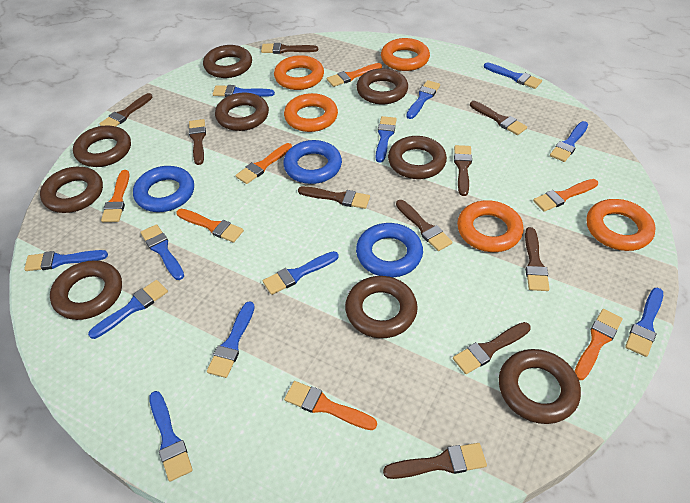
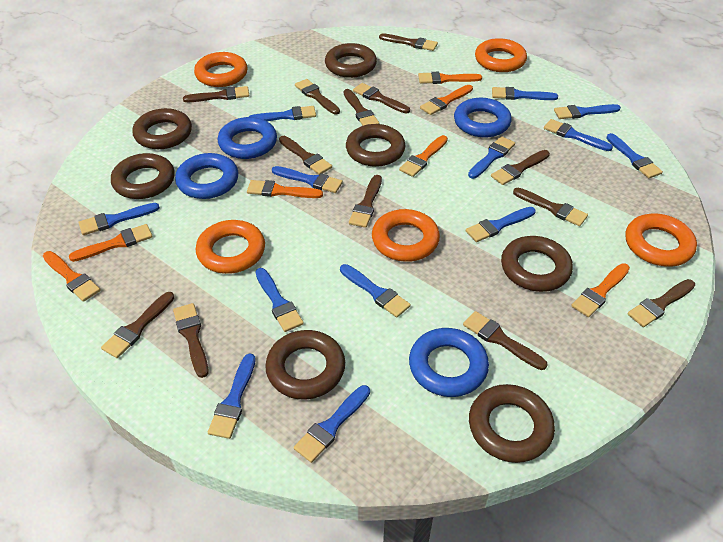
blue brush: [24,250,108,271] [88,280,168,339] [141,224,184,280] [149,391,193,481] [207,301,255,378] [213,85,275,97] [263,251,339,295] [376,116,397,163] [406,80,440,119] [484,63,542,89] [550,121,588,162] [625,288,663,357] = 12 -> [79,203,160,235] [208,353,256,439] [249,106,316,121] [255,268,304,332] [272,166,343,193] [294,385,370,463] [340,264,411,317] [466,207,536,242] [468,136,515,179] [492,87,558,100] [544,119,613,151] [554,104,621,119] [606,133,663,178] = 13
blue ring: [133,166,194,212] [283,140,342,184] [356,223,423,278] = 3 -> [175,153,238,199] [218,117,277,159] [409,328,489,397] [454,98,512,137] = 4
brown brush: [99,93,153,127] [189,119,206,165] [261,43,318,54] [298,186,370,209] [383,443,487,479] [396,200,453,251] [453,322,531,374] [454,145,472,196] [470,101,527,135] [525,227,550,291] = 10 -> [101,292,174,358] [173,303,208,378] [183,86,249,102] [279,136,332,175] [295,79,340,115] [344,89,379,126] [349,175,382,228] [353,83,410,113] [379,33,438,51] [463,311,548,370] [491,150,550,185] [513,188,588,226] [628,279,695,327] = 13
brown ring: [40,167,103,213] [50,260,122,320] [73,125,131,167] [203,45,252,78] [215,93,269,131] [345,276,418,338] [356,68,408,104] [388,136,447,179] [499,349,581,424] = 9 -> [111,153,175,199] [132,108,192,149] [265,330,345,400] [325,43,377,78] [346,124,405,167] [469,384,555,463] [501,236,573,292] = 7

